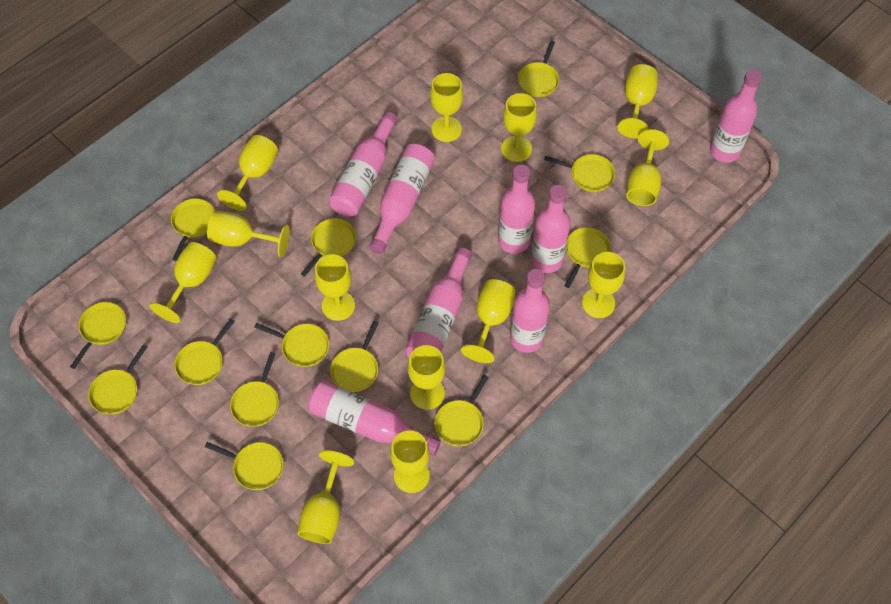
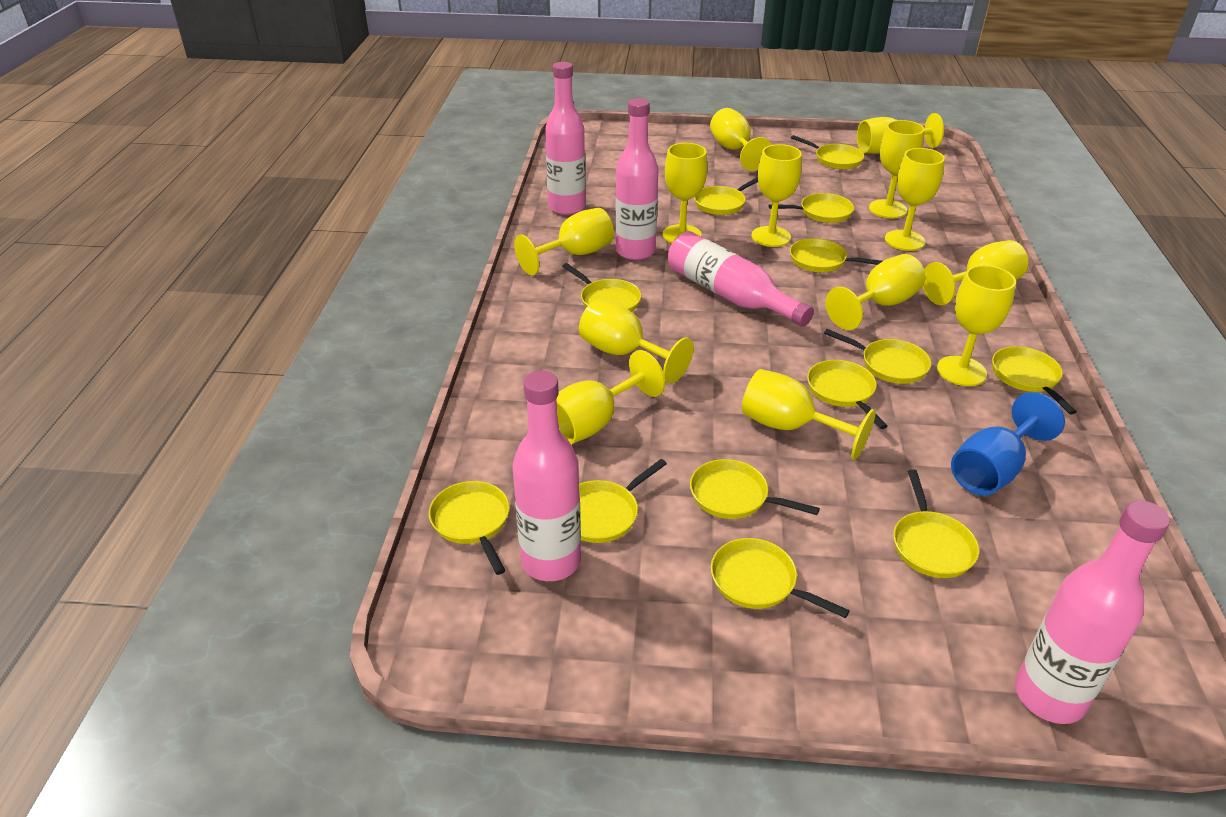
blue goblet: none = 0 -> [951,392,1065,496] = 1
pink bottle: [307,380,441,456] [329,112,397,217] [369,143,435,254] [405,247,472,358] [498,165,535,254] [510,269,550,353] [531,185,570,273] [710,69,762,163] = 8 -> [512,371,581,581] [545,62,586,215] [615,98,659,260] [668,231,814,327] [1015,500,1170,724] = 5

